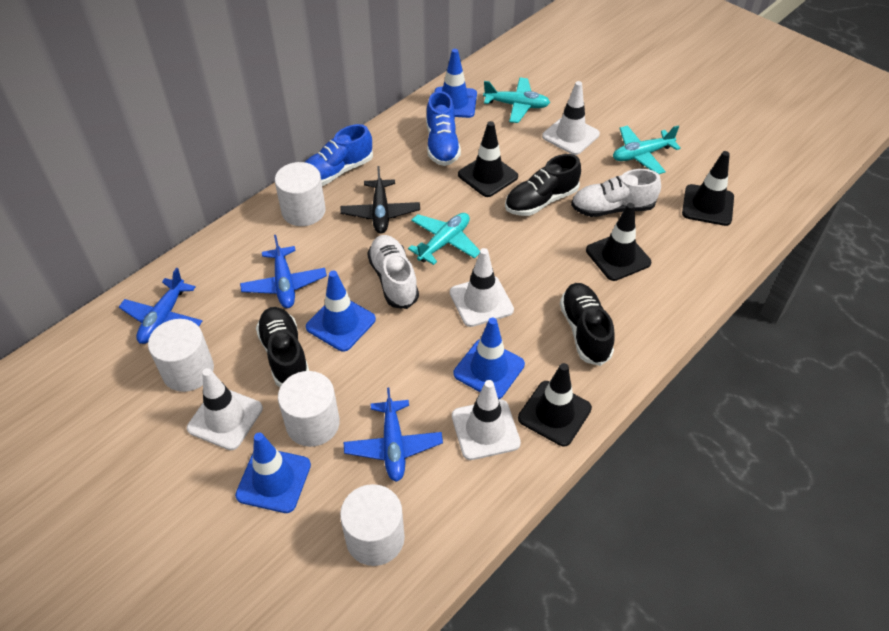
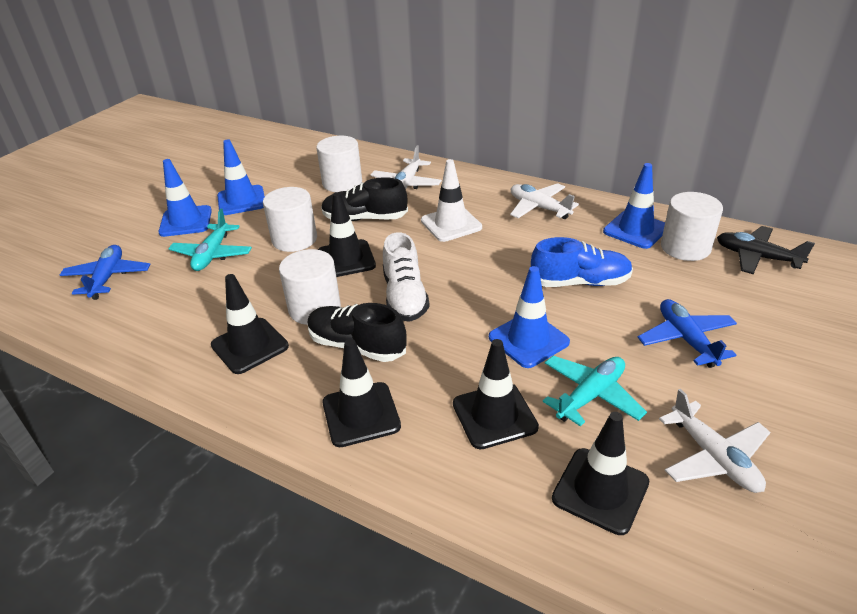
black shoe: [256,307,309,387] [505,154,581,216] [560,283,615,366] = 3 -> [307,303,407,362] [321,177,408,221] = 2
black traffic cone: [458,121,518,197] [518,363,592,446] [586,203,651,281] [682,151,734,226] = 4 -> [211,274,289,374] [318,192,376,277] [322,339,401,447] [453,339,539,449] [552,412,649,535] = 5
blue plane: [119,268,202,344] [240,235,327,308] [344,388,443,482] = 3 -> [60,245,151,300] [638,299,737,368] = 2
blue shoe: [305,124,373,186] [426,91,461,166] = 2 -> [531,237,633,287] = 1
turquoise plane: [408,213,480,265] [483,78,550,123] [613,125,681,174] = 3 -> [168,209,252,271] [543,356,647,427] = 2
white plane: none = 0 -> [370,145,442,189] [510,183,579,219] [659,389,771,493] = 3
white shoe: [367,235,419,309] [571,169,661,217] = 2 -> [383,232,430,322] = 1
white traffic cone: [187,368,263,450] [450,248,514,327] [452,380,521,460] [542,81,600,155] = 4 -> [421,159,482,242] = 1

